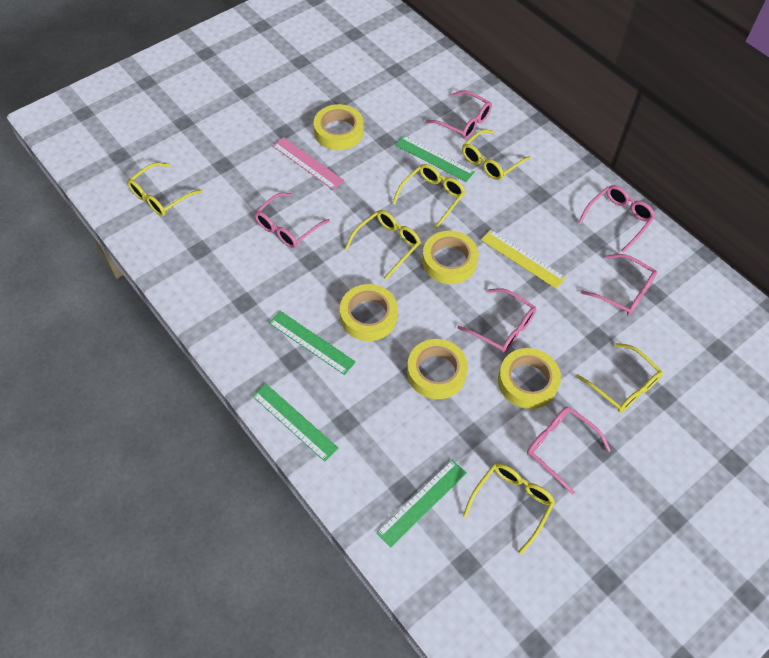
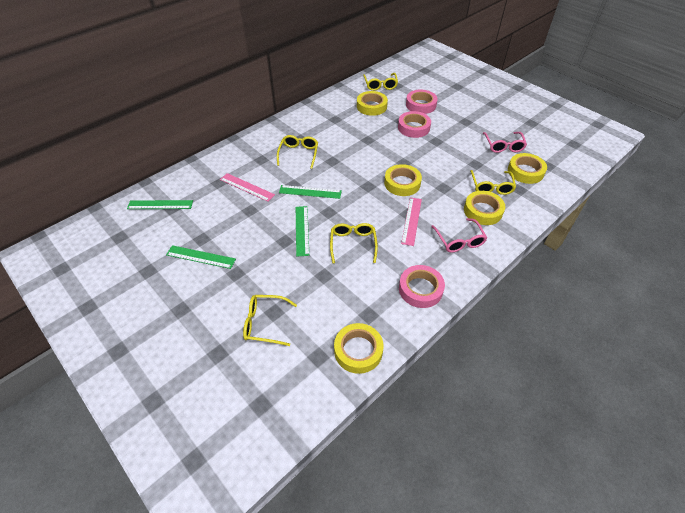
pink glasses: [254,193,330,248] [426,91,492,139] [457,288,536,353] [527,407,611,495] [578,185,655,253] [581,254,657,316] = 6 -> [431,218,487,253] [482,132,527,153] = 2
pink ruler: [272,137,344,190] = 1 -> [220,173,275,202] [401,197,422,246] = 2
pink tape: none = 0 -> [398,111,431,138] [399,265,445,308] [406,90,438,114] = 3
yellow glasses: [127,163,203,216] [345,210,421,280] [392,164,466,229] [462,129,531,180] [463,463,555,555] [576,343,663,413] = 6 -> [243,295,297,346] [277,135,318,169] [330,223,378,264] [363,73,398,91] [470,170,516,195] = 5
yellow ruler: [481,230,566,289] = 1 -> none = 0

